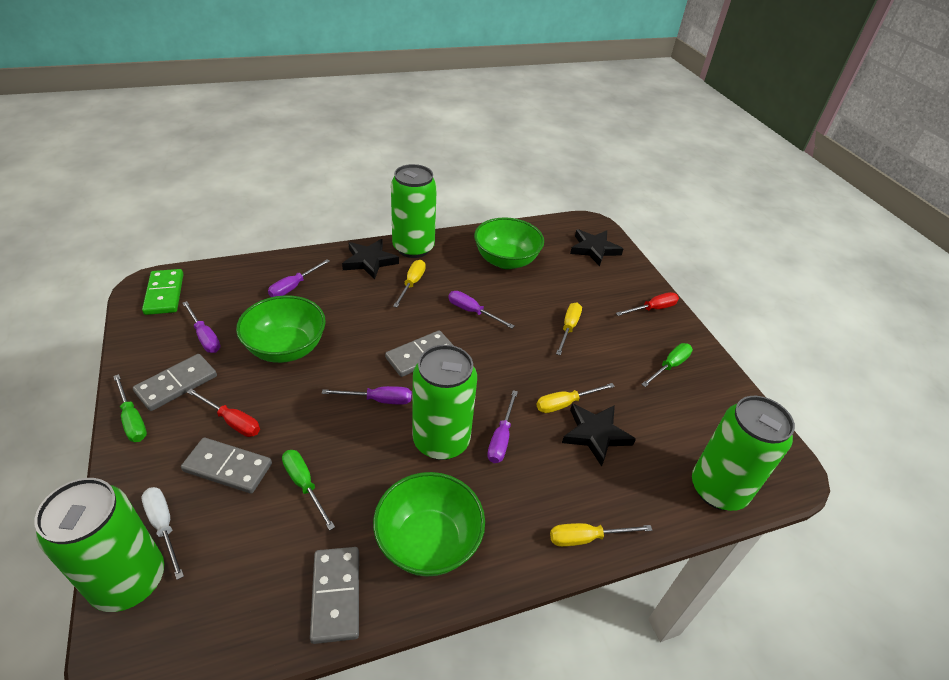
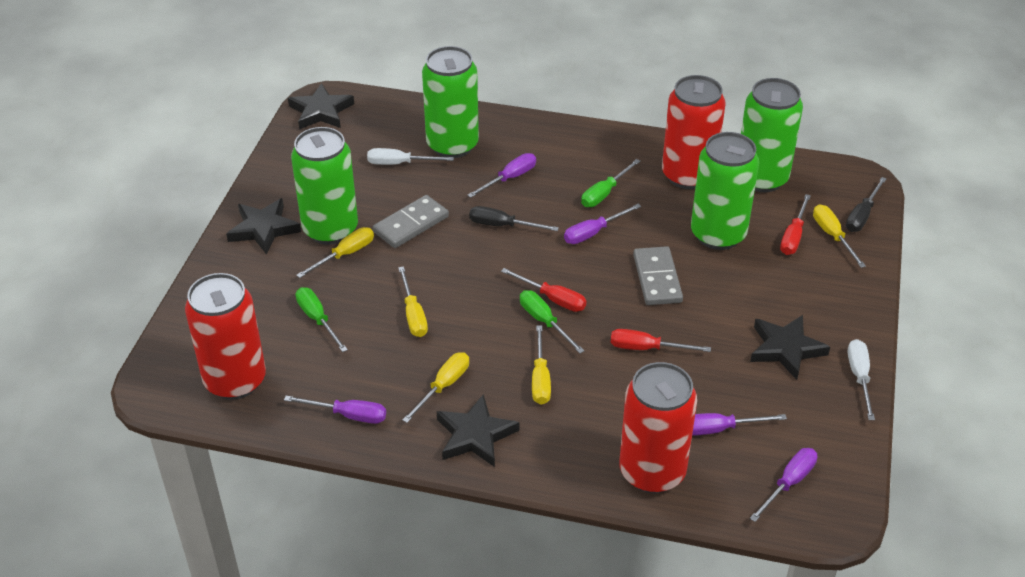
black screwdriver: none = 0 -> [469,206,559,231] [846,177,887,232] = 2
black star: [342,239,399,280] [562,403,636,466] [570,229,623,266] = 3 -> [226,198,301,255] [288,83,354,129] [437,394,519,467] [750,315,830,380] = 4
green bowl: [236,295,326,363] [373,472,485,577] [474,217,544,269] = 3 -> none = 0
green domino: [142,269,183,315] = 1 -> none = 0
grey domino: [133,354,217,411] [181,438,272,493] [310,547,359,644] [385,330,454,377] = 4 -> [373,195,449,248] [633,246,683,305] = 2
red can: none = 0 -> [185,273,266,400] [619,362,697,493] [662,75,726,189] = 3
red screwdriver: [187,389,260,437] [616,292,679,316] = 2 -> [501,268,586,312] [611,329,711,352] [780,194,811,255] = 3
white screwdriver: [141,487,184,580] = 1 -> [367,148,454,165] [848,339,875,420] = 2
yellow screwdriver: [393,260,426,307] [536,383,615,413] [550,523,652,547] [556,303,582,355] = 4 -> [296,227,374,278] [398,266,428,337] [402,352,469,423] [532,325,551,405] [813,205,866,268] = 5

